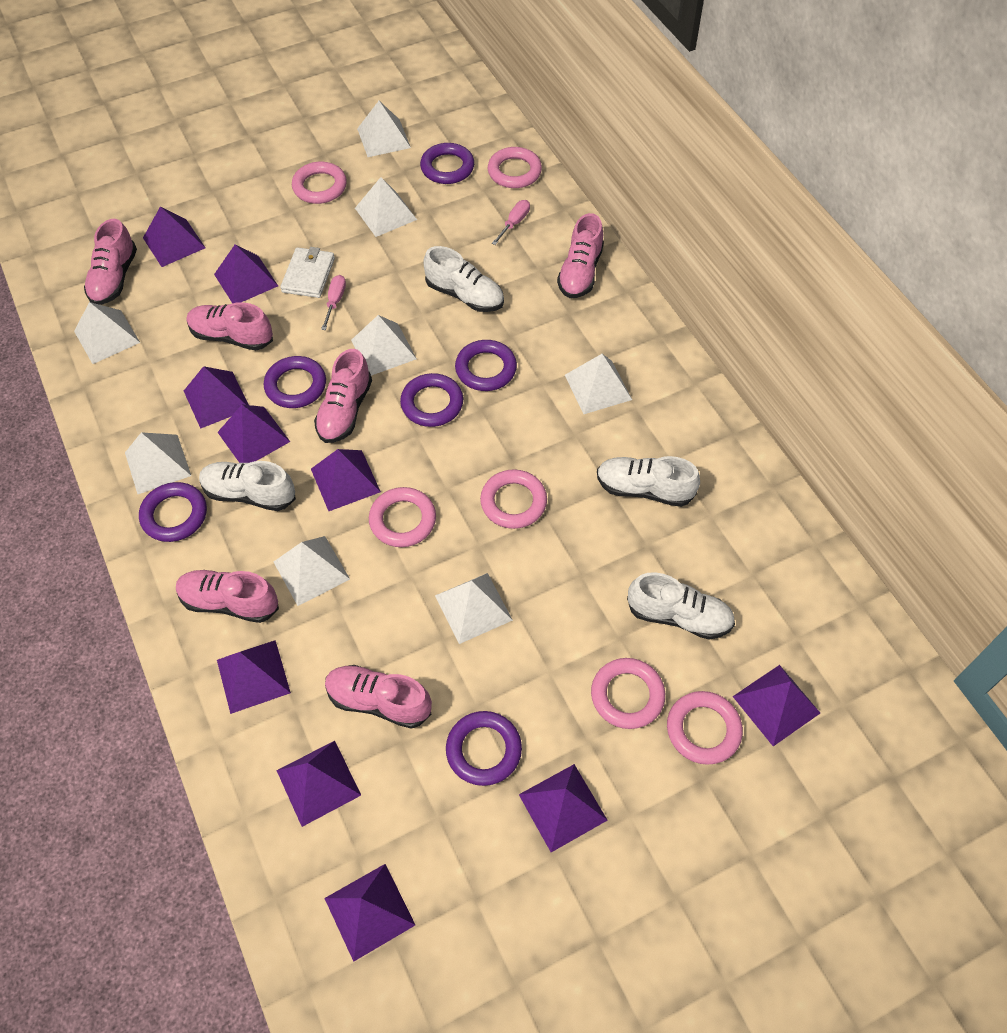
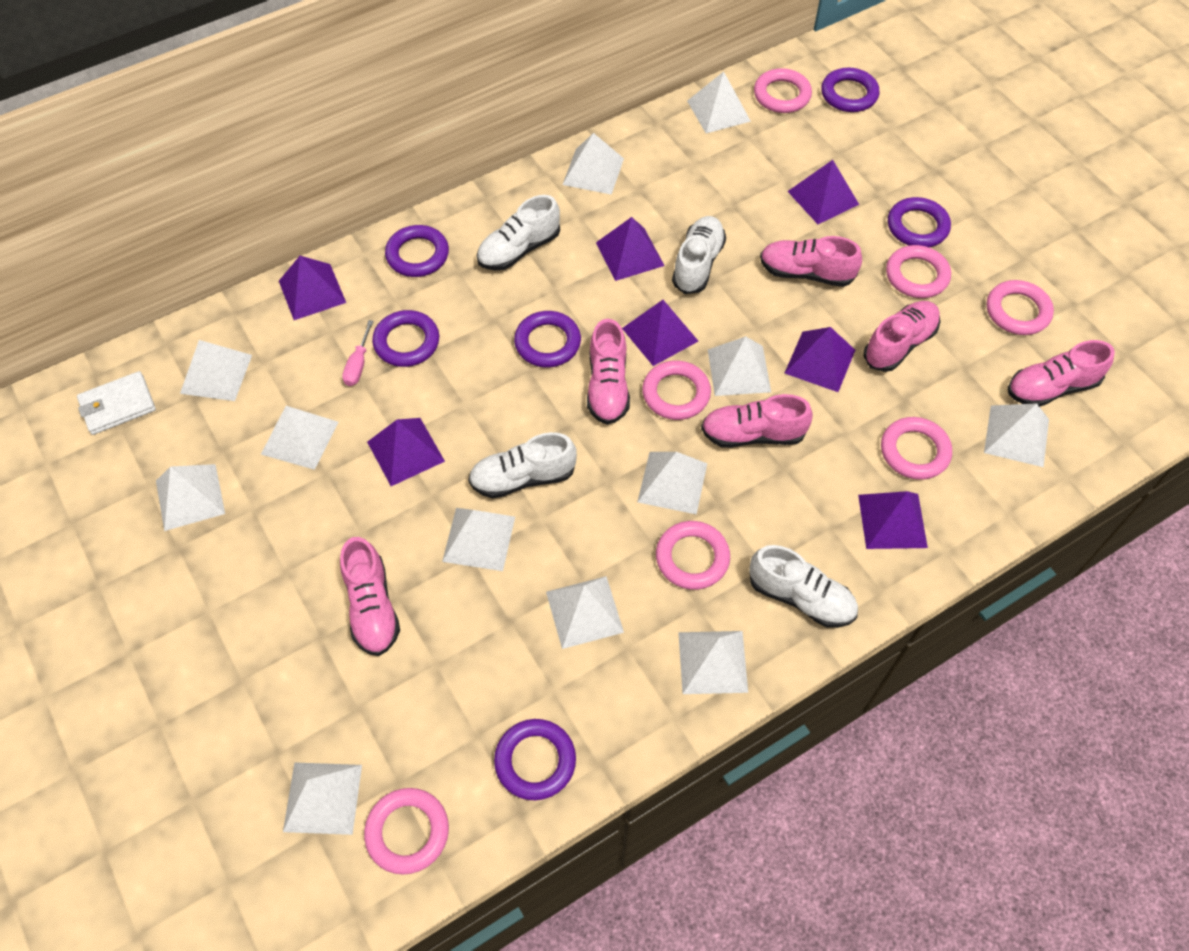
pink ring: [292,161,347,204] [369,487,436,547] [480,469,547,529] [488,147,542,188] [591,658,665,729] [667,691,743,765] = 6 -> [364,788,449,875] [642,360,711,420] [656,521,730,590] [754,68,812,113] [881,417,952,480] [886,245,951,298] [987,280,1054,335] = 7
pink screwdriver: [321,275,346,330] [492,200,530,245] = 2 -> [342,320,374,386] = 1
purple pyramid: [143,206,205,267] [184,366,249,429] [214,244,278,303] [217,640,291,714] [218,405,290,463] [276,741,361,827] [311,449,381,511] [324,864,415,962] [519,764,608,852] [732,665,820,746] = 10 -> [279,256,346,320] [367,418,445,486] [596,217,665,281] [622,300,698,366] [785,327,855,392] [787,160,859,224] [858,491,928,549] = 7
white pyramid: [74,302,140,364] [125,432,191,494] [274,536,350,606] [351,315,417,376] [355,177,417,237] [357,101,411,157] [435,573,513,644] [565,354,632,414] = 8 -> [156,464,225,531] [180,340,252,401] [261,406,338,470] [283,762,362,835] [442,508,515,571] [546,576,624,649] [562,133,624,195] [637,452,707,515] [678,631,748,694] [687,71,751,133] [708,336,771,396] [984,403,1049,467] = 12

